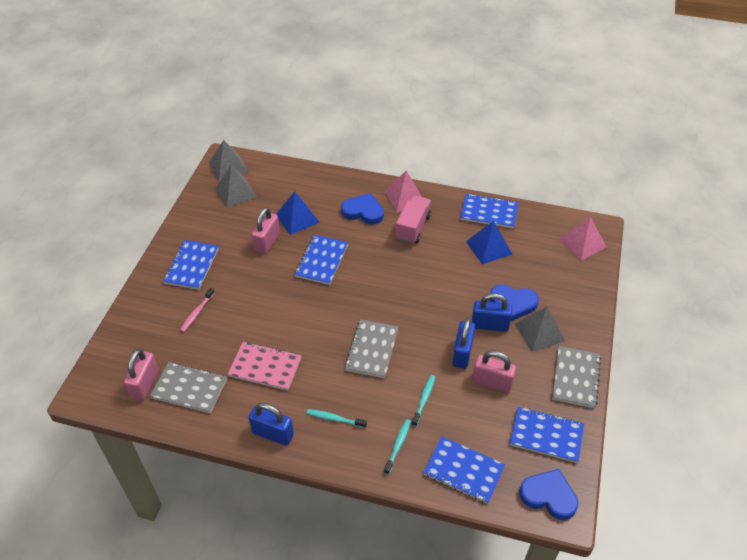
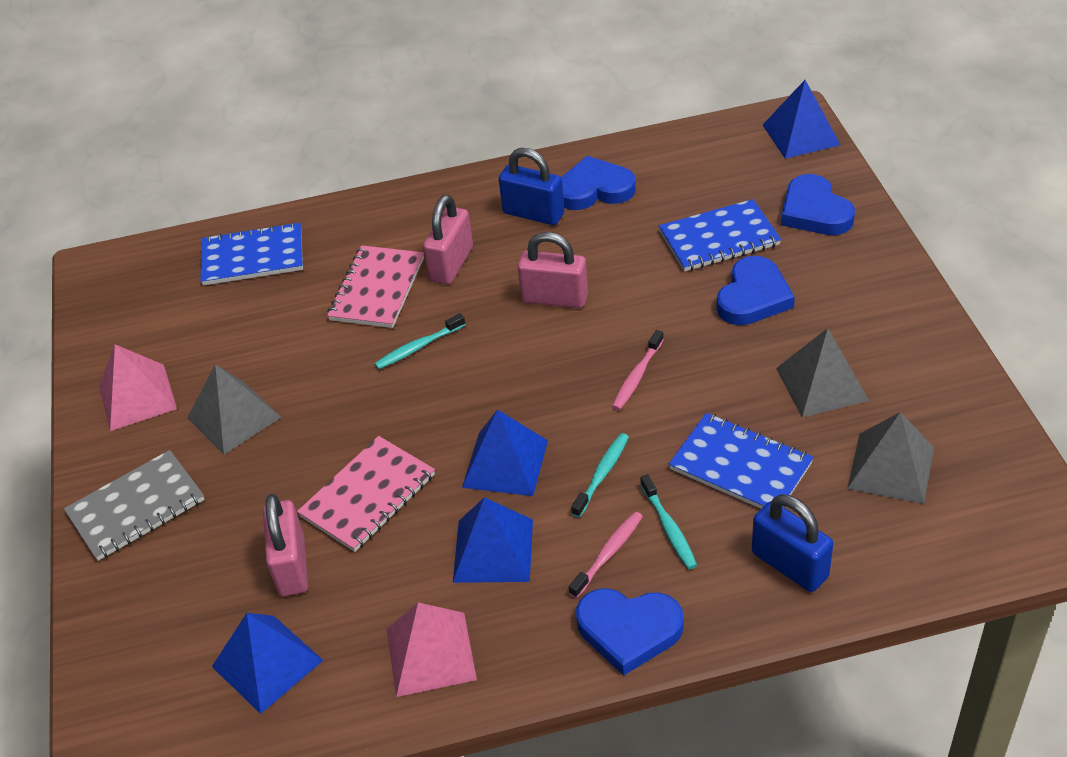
blue heart: [341,193,384,225] [490,284,539,321] [519,469,578,520] = 3 -> [561,156,636,210] [576,588,684,676] [717,256,795,325] [781,174,855,235] = 4
blue notebook: [163,240,219,290] [295,235,348,285] [423,437,505,504] [460,194,519,229] [510,407,584,463] = 5 -> [200,222,303,285] [659,199,781,272] [669,413,814,509] = 3
blue padlock: [249,403,294,446] [452,318,475,369] [472,293,512,332] = 3 -> [499,148,565,225] [752,494,833,592] = 2
blue pyramid: [276,192,320,235] [466,221,512,264] = 2 -> [212,613,323,714] [453,497,533,583] [462,409,548,496] [763,80,840,159] = 4
grey notebook: [150,362,227,413] [345,319,399,378] [552,346,601,408] = 3 -> [64,450,205,561] = 1
pink notebook: [228,342,302,391] = 1 -> [297,436,435,552] [327,245,424,328] = 2
pink toothbrush: [180,288,215,332] = 1 -> [569,512,643,598] [612,330,664,410] = 2
pink truck: [396,195,431,244] = 1 -> none = 0

